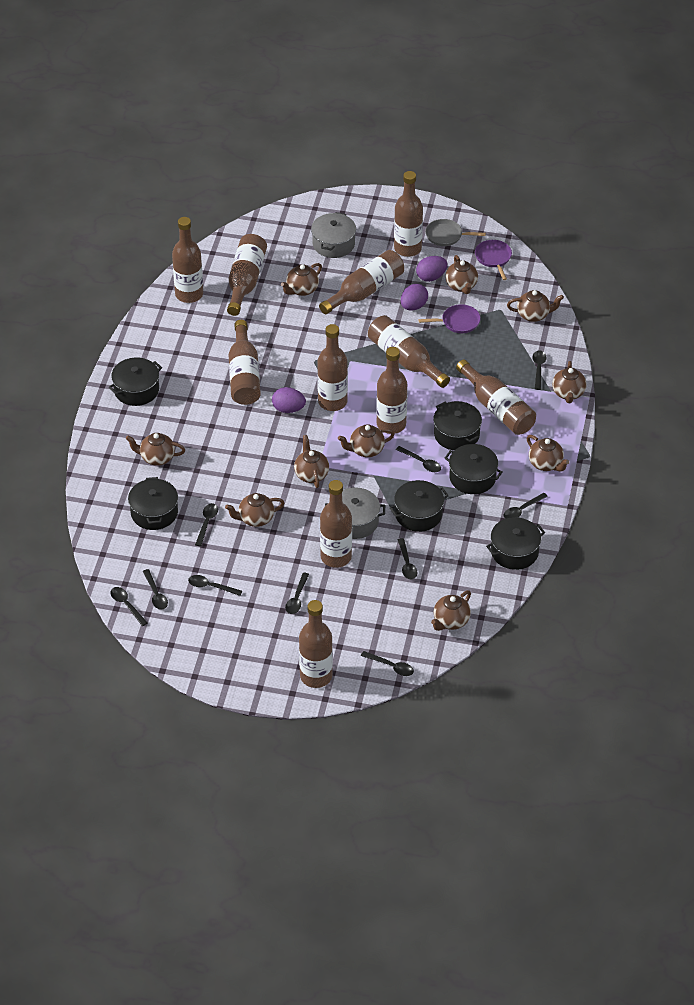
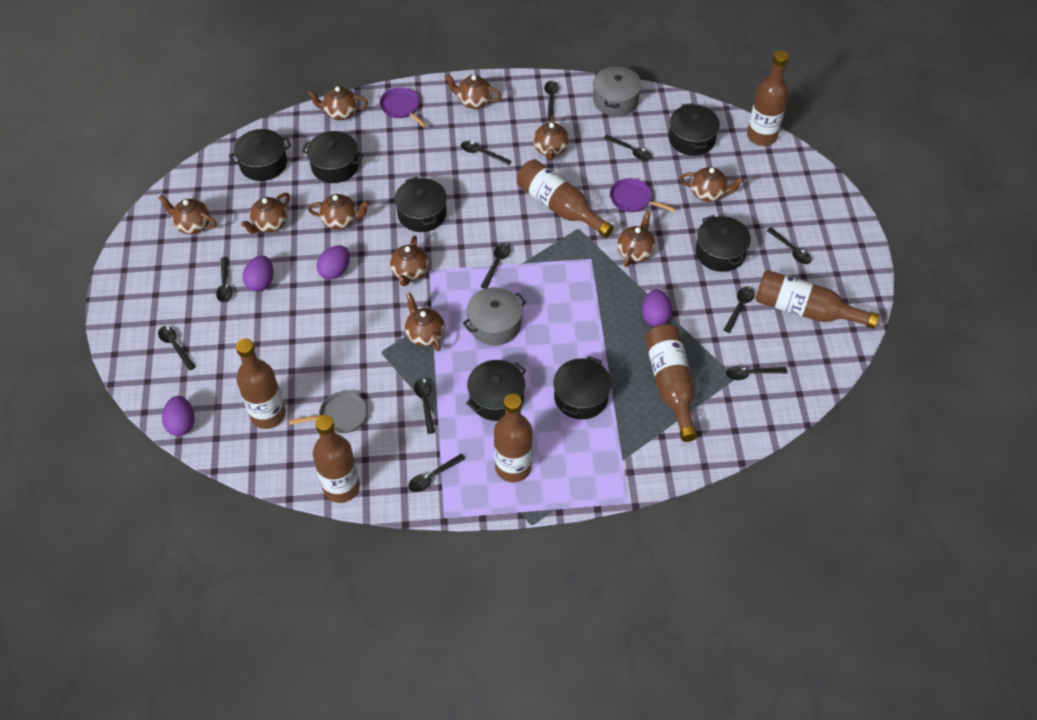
black pot: [109,358,162,406] [128,477,178,530] [390,480,448,532] [433,401,482,450] [445,444,503,494] [486,517,545,570] = 6 -> [229,129,291,181] [302,131,364,183] [395,177,447,232] [466,360,526,421] [553,356,611,420] [669,103,720,156] [696,215,751,272] = 7
black spoon: [110,587,148,626] [143,569,168,610] [188,575,242,596] [195,503,218,546] [285,573,309,614] [361,651,414,676] [396,446,441,472] [398,538,417,579] [504,493,548,519] [532,350,546,390] = 10 -> [158,326,196,371] [216,257,233,302] [408,454,465,492] [414,379,435,434] [461,141,511,165] [480,243,511,289] [544,81,559,121] [603,135,652,161] [723,286,754,333] [726,366,787,380] [766,227,811,264] = 11
brown bottle: [172,217,203,303] [227,234,267,316] [229,320,261,405] [299,600,333,688] [317,324,348,411] [319,250,404,314] [320,480,352,568] [368,315,450,388] [376,347,407,434] [394,171,423,257] [456,359,536,435] = 11 -> [236,338,286,429] [313,415,360,503] [494,394,533,482] [517,159,614,238] [645,324,697,442] [747,51,789,146] [755,270,879,329] = 7
purple egg: [272,387,306,413] [401,284,428,311] [416,256,447,282] = 3 -> [162,396,195,436] [243,256,273,292] [317,246,350,280] [642,289,672,327] = 4

